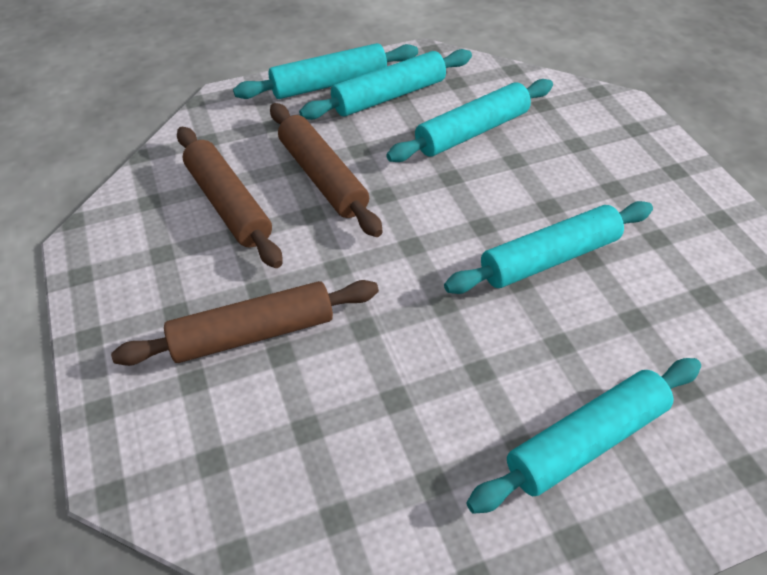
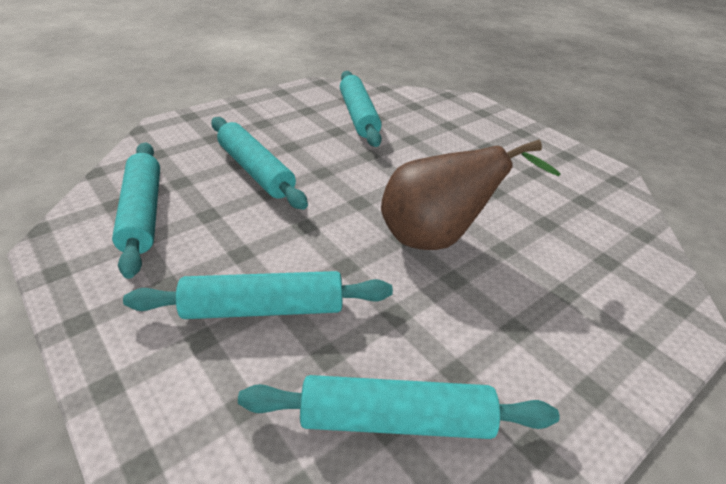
brown pear: none = 0 -> [381,140,561,250] = 1
brown rolling pin: [111,280,379,366] [177,126,283,268] [270,103,383,237] = 3 -> none = 0

